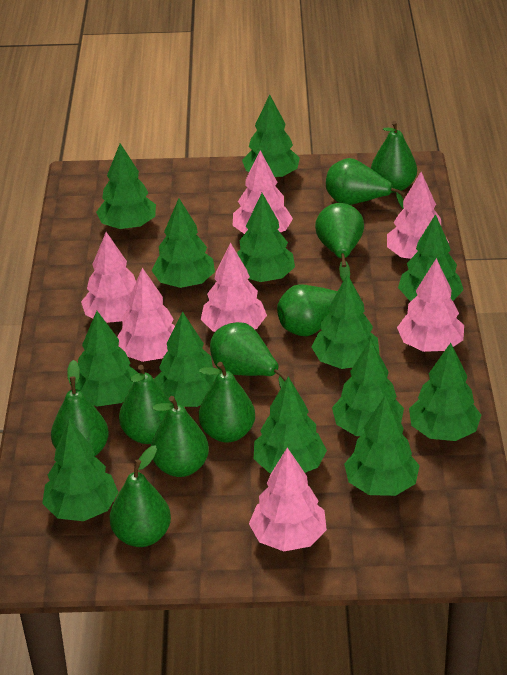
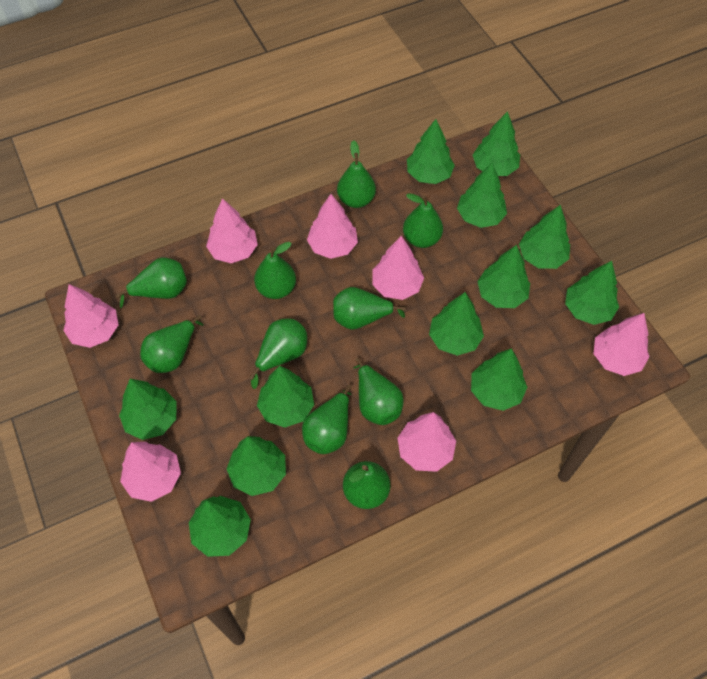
green tree: [42,420,119,521] [70,311,139,407] [96,143,156,230] [151,198,215,288] [154,311,217,407] [237,193,295,282] [242,95,300,179] [254,376,327,473] [311,274,379,369] [332,339,404,436] [344,395,420,496] [398,214,464,301] [409,343,481,441] = 13 -> [119,379,177,440] [189,496,251,557] [227,436,286,496] [257,366,314,428] [407,119,455,184] [429,292,484,356] [457,163,507,228] [471,348,527,411] [473,111,520,176] [477,245,530,308] [519,205,570,269] [565,261,619,325] = 12

